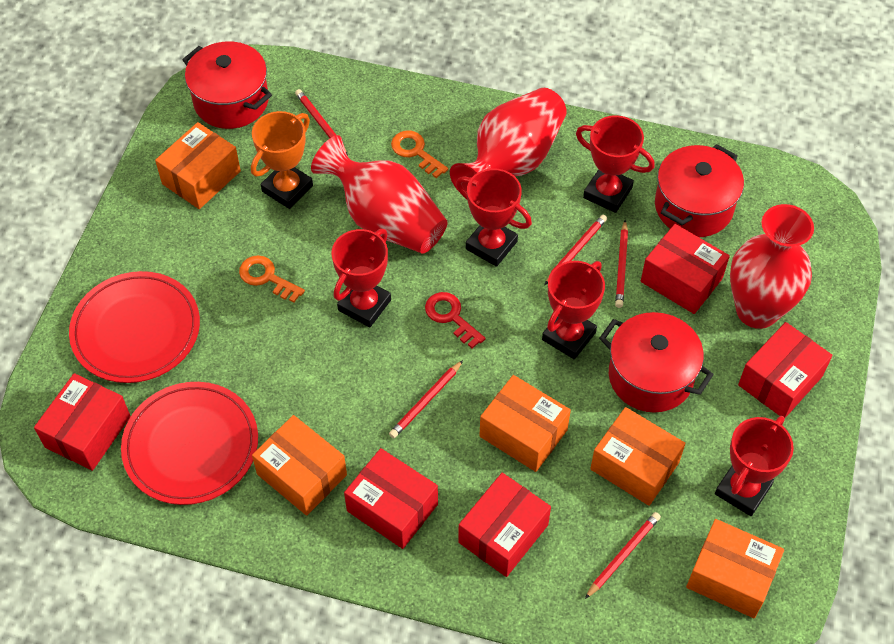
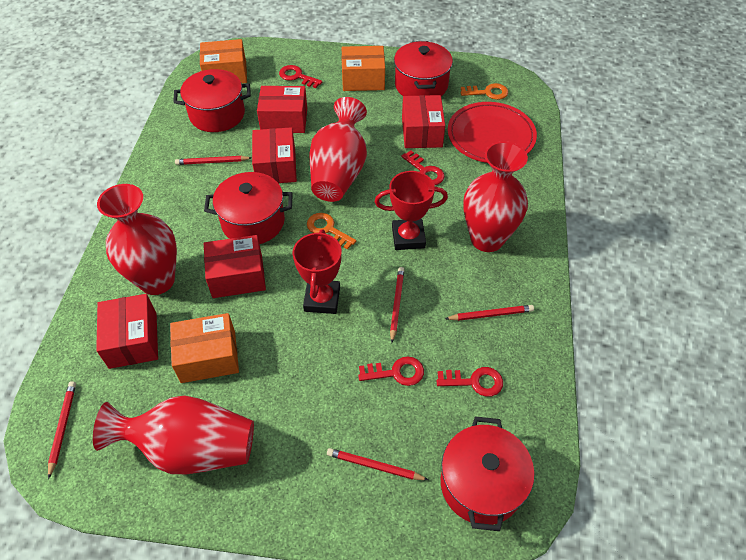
orange box: [155,122,241,209] [252,415,347,516] [480,375,571,472] [590,407,685,506] [686,519,784,618] = 5 -> [170,313,239,383] [200,39,247,83] [342,46,385,91] = 3
orange trophy: [251,111,313,209] = 1 -> none = 0
red key: [425,292,485,349] = 1 -> [279,65,322,88] [358,357,424,386] [401,150,445,185] [437,367,503,397] = 4
red plate: [69,271,200,383] [121,382,258,505] = 2 -> [448,102,537,163] = 1
red pot: [182,42,272,129] [599,312,714,413] [655,144,744,237] = 3 -> [173,69,251,132] [204,172,293,244] [394,41,453,96] [441,417,534,531] = 4
red trophy: [331,229,391,327] [456,168,532,267] [542,261,605,359] [576,116,655,213] [715,416,794,516] = 5 -> [292,229,341,314] [374,171,448,250] = 2
red vase: [311,135,448,254] [450,88,567,192] [730,204,814,329] = 3 -> [93,396,254,474] [97,184,177,295] [310,97,367,202] [463,141,528,252] = 4

